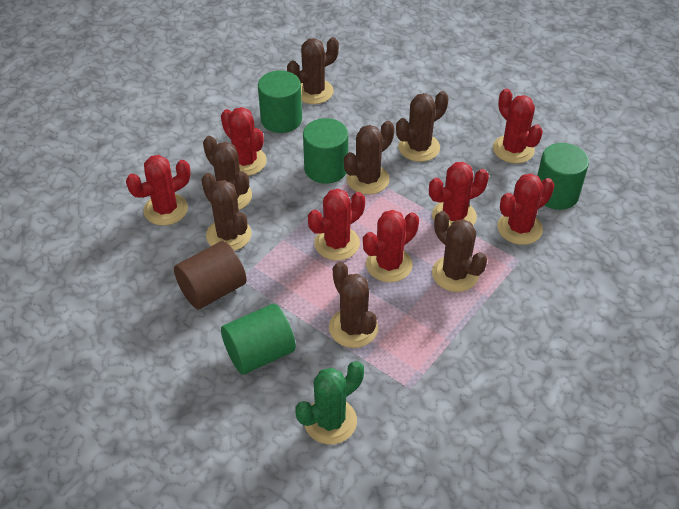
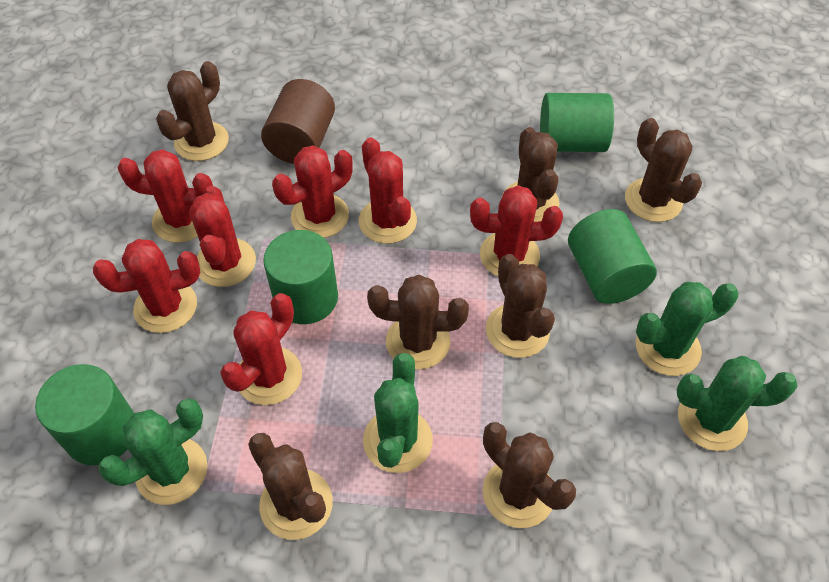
green cactus: [295,361,364,444] = 1 -> [98,398,207,505] [363,353,433,473] [636,282,739,376] [677,356,798,451] = 4

